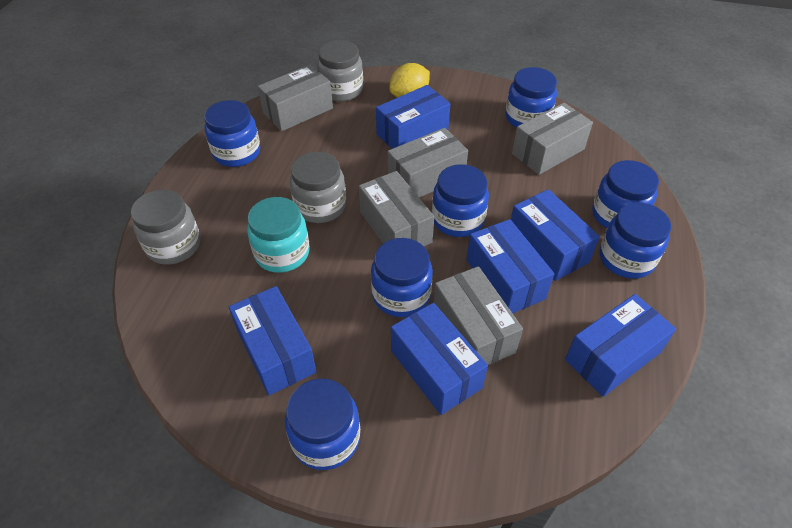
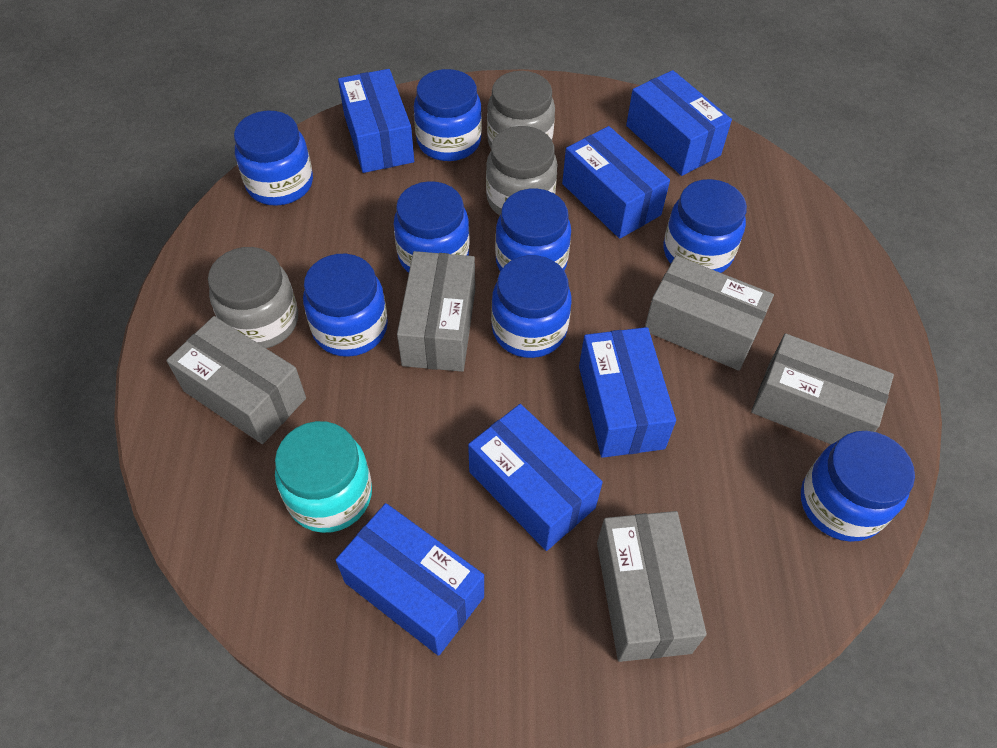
blue jar: [204,100,260,167] [285,378,360,470] [371,238,433,317] [432,164,489,237] [505,67,557,128] [592,160,659,228] [600,202,671,279] = 7 -> [234,111,313,205] [303,254,388,357] [394,181,470,273] [414,69,482,161] [491,255,571,358] [495,189,571,271] [664,179,747,273] [801,431,915,542] = 8
yellow lemon: [389,63,430,97] = 1 -> none = 0

